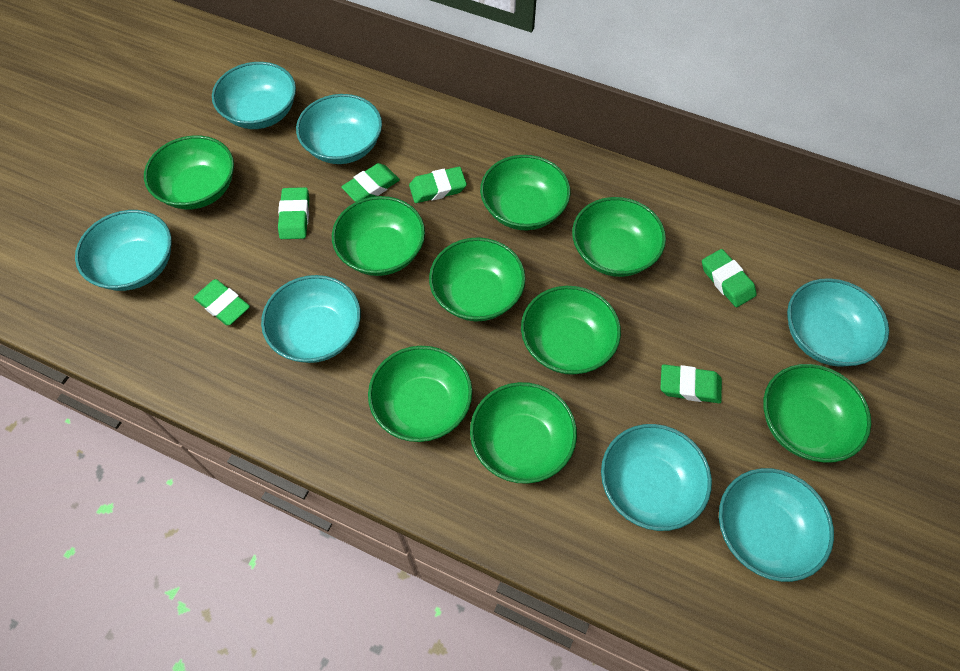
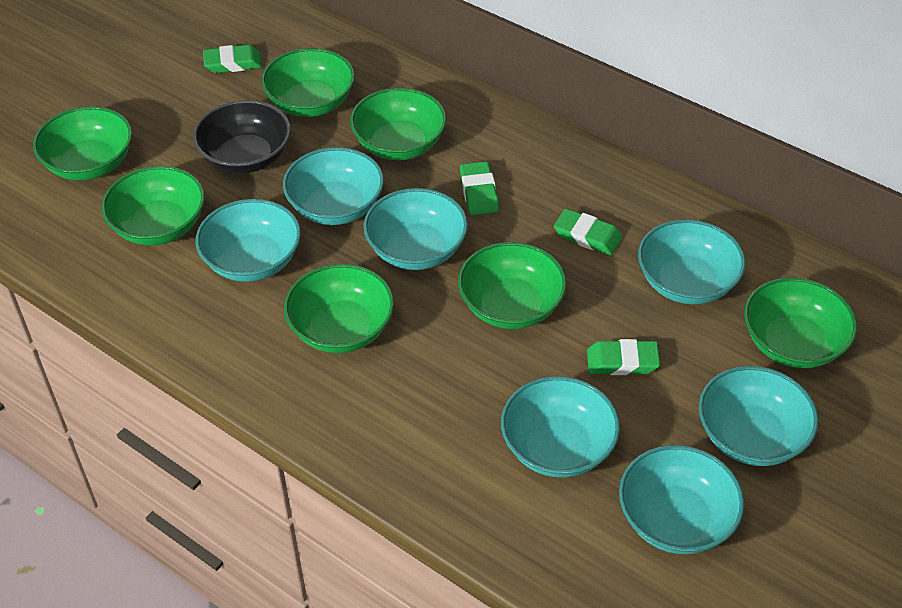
black bowl: none = 0 -> [193,100,291,174] = 1
green bowl: [144,136,234,209] [332,196,425,276] [368,346,472,442] [429,237,525,321] [470,382,577,484] [480,155,570,230] [521,286,621,375] [572,197,666,277] [763,364,871,463] = 9 -> [33,106,132,181] [101,166,205,246] [261,48,355,117] [284,264,394,353] [350,88,447,160] [458,242,567,329] [744,277,857,368] = 7
green eraser: [194,279,250,326] [278,187,309,239] [341,163,400,202] [409,167,467,203] [660,364,722,403] [702,249,756,307] = 6 -> [203,45,262,73] [460,161,499,215] [554,209,622,255] [587,339,660,375] = 4

